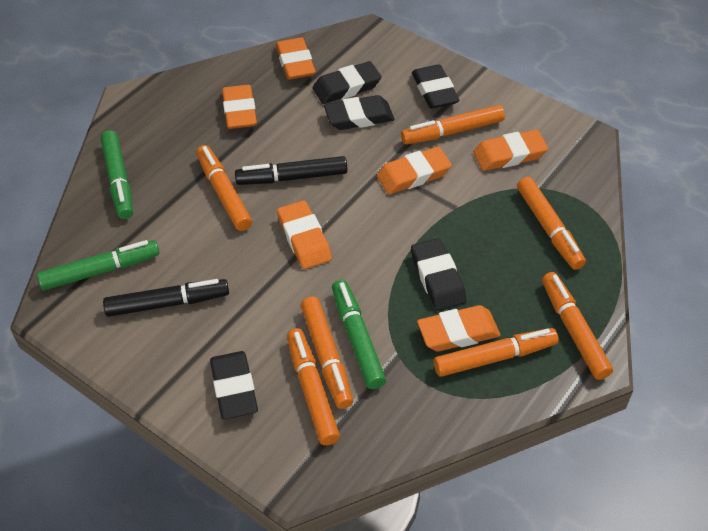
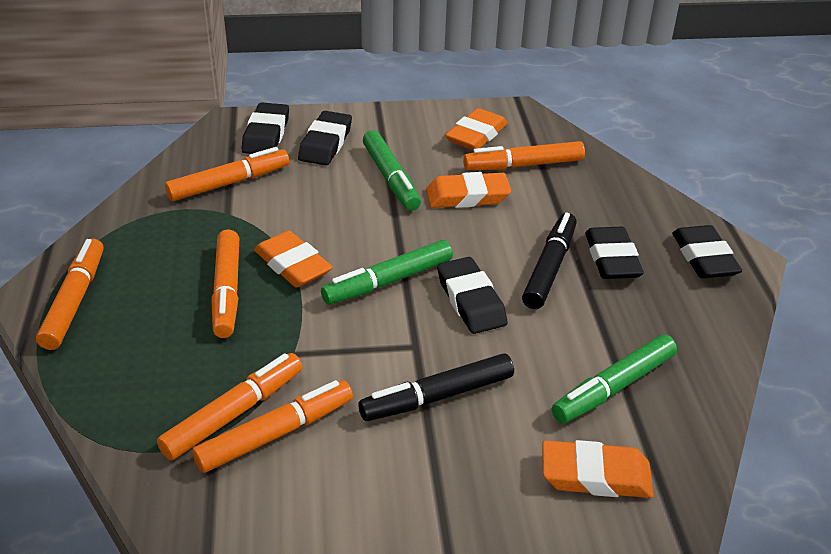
orange eraser: [222,85,257,129] [276,38,316,80] [277,200,332,269] [377,147,452,194] [417,305,500,351] [473,130,548,171] = 6 -> [254,231,333,287] [426,172,511,208] [445,108,507,150] [542,440,653,498] = 4
orange marker: [196,145,252,231] [287,328,340,445] [301,296,353,409] [401,105,505,145] [434,328,559,377] [517,177,586,270] [542,272,613,380] = 7 -> [36,239,103,350] [157,353,302,460] [165,147,289,201] [192,380,353,473] [211,229,239,338] [463,141,585,170] = 6

